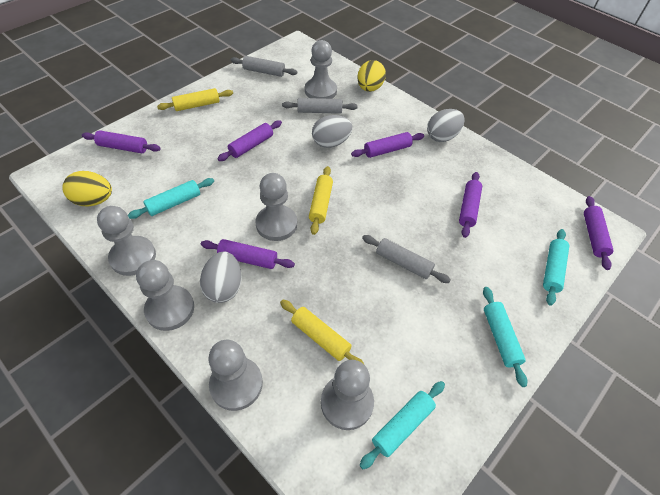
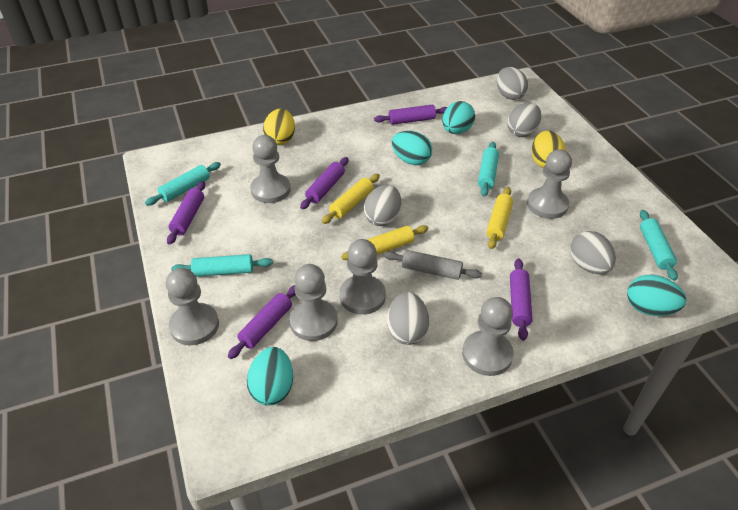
grey egg: [200,252,242,303] [312,115,353,148] [427,109,465,142] = 3 -> [364,185,401,226] [387,292,429,345] [497,67,528,100] [507,103,541,137] [570,231,616,274] = 5
grey rolling pin: [231,56,297,77] [282,98,358,114] [362,235,451,283] = 3 -> [384,250,482,280] = 1
purple rolling pin: [82,130,161,153] [201,239,295,269] [217,120,282,161] [351,132,424,158] [459,172,482,238] [584,196,614,270] = 6 -> [167,181,205,245] [228,285,296,359] [300,157,349,209] [374,105,447,125] [510,258,533,341] = 5
turquoise egg: none = 0 -> [247,347,293,406] [392,131,432,165] [442,101,475,134] [627,275,686,316] = 4

